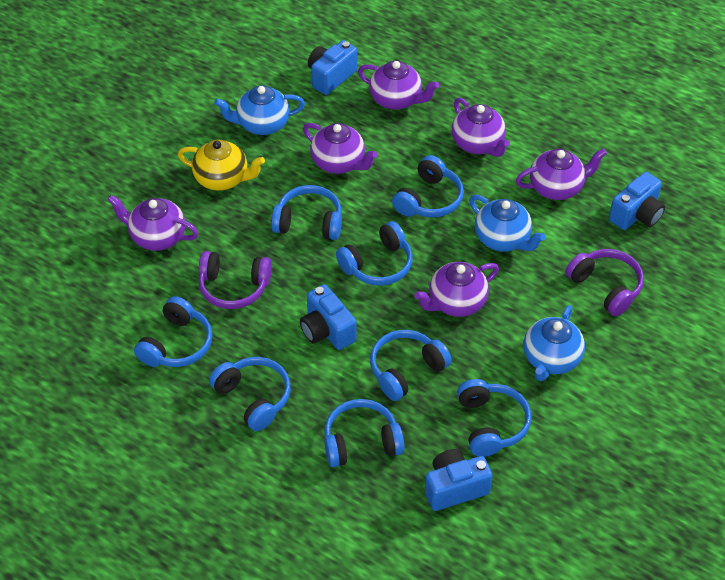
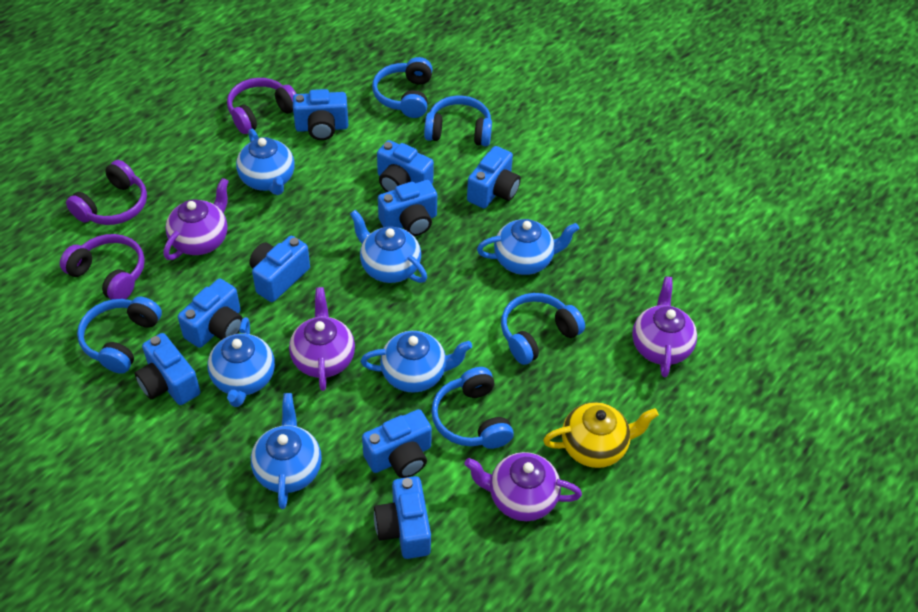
blue camera: [300,284,357,350] [308,40,357,95] [425,449,493,511] [609,172,665,230] = 4 -> [135,333,201,405] [178,279,243,348] [249,236,310,302] [293,89,348,140] [362,409,432,478] [374,476,431,559] [377,140,434,192] [378,180,437,236] [467,146,521,208] = 9
blue headphones: [134,296,213,367] [209,357,291,431] [271,185,342,240] [324,399,404,467] [336,221,413,286] [370,330,452,401] [392,155,464,218] [457,379,531,457] = 8 -> [77,297,162,374] [372,57,433,118] [424,96,492,146] [431,367,514,449] [501,293,585,365] = 5
blue teapot: [214,85,305,135] [469,195,546,252] [523,305,585,381] = 3 -> [207,317,275,407] [236,129,295,195] [251,393,322,509] [350,210,427,283] [361,331,472,393] [477,219,579,275] = 6
purple headphones: [199,251,272,309] [566,249,644,316] = 2 -> [60,234,145,300] [66,160,147,225] [227,78,296,134] = 3
purple teapot: [107,195,199,251] [303,123,378,174] [358,61,439,110] [414,262,499,317] [452,98,510,157] [516,148,607,200] = 6 -> [164,178,229,260] [289,287,355,391] [464,452,582,521] [632,276,697,377] = 4

